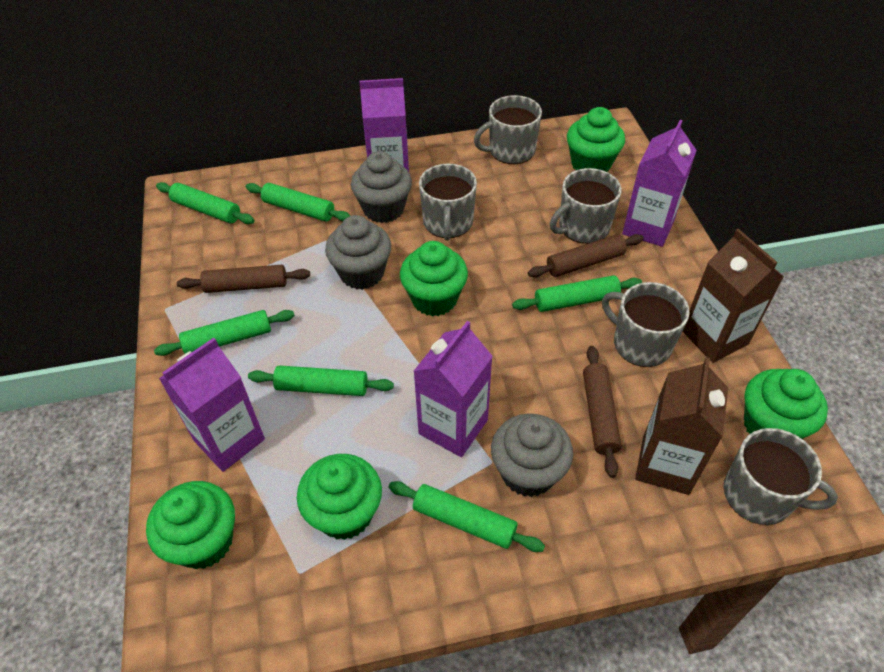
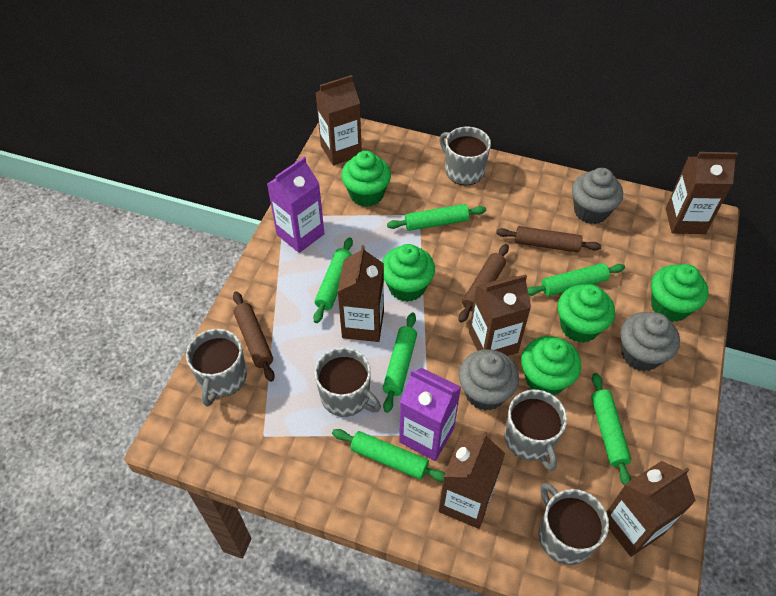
brown carton: [635,357,728,495] [682,229,784,363] = 2 -> [316,75,362,165] [337,245,384,342] [438,431,505,529] [469,274,531,356] [607,461,696,557] [666,152,738,234] = 6
purple carton: [159,338,265,472] [359,78,409,172] [413,321,493,457] [622,120,697,247] = 4 -> [267,157,324,253] [399,367,461,461] = 2

